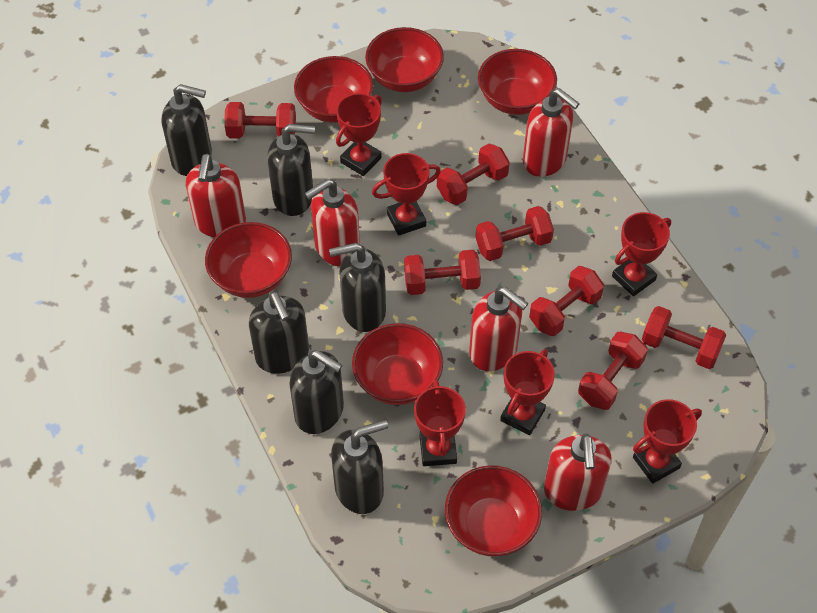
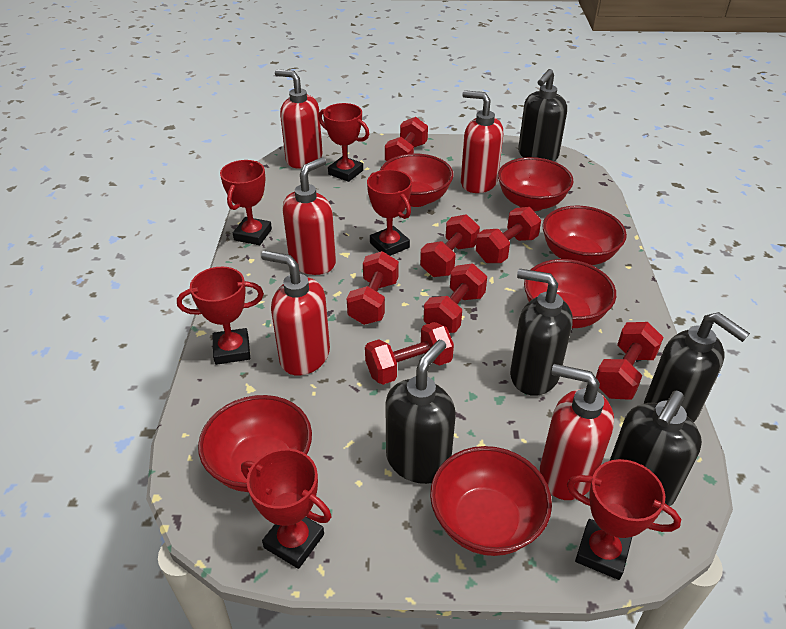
black soap dispenser: [162,84,212,176] [249,291,309,374] [267,124,315,216] [289,350,344,434] [329,243,386,332] [331,420,388,514] = 6 -> [385,340,456,484] [510,269,573,396] [518,69,567,161] [610,391,702,506] [644,312,750,422] = 5

